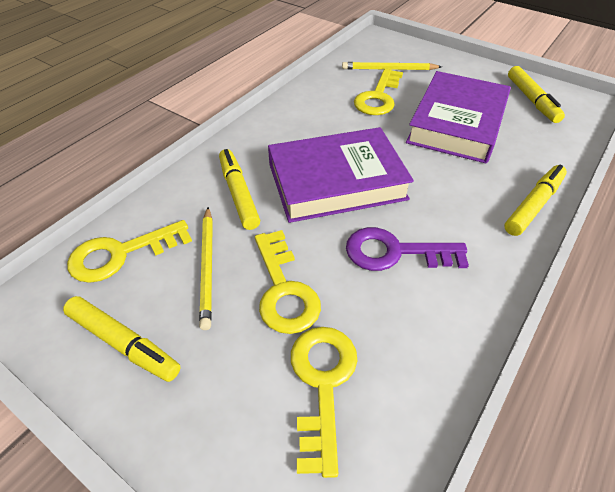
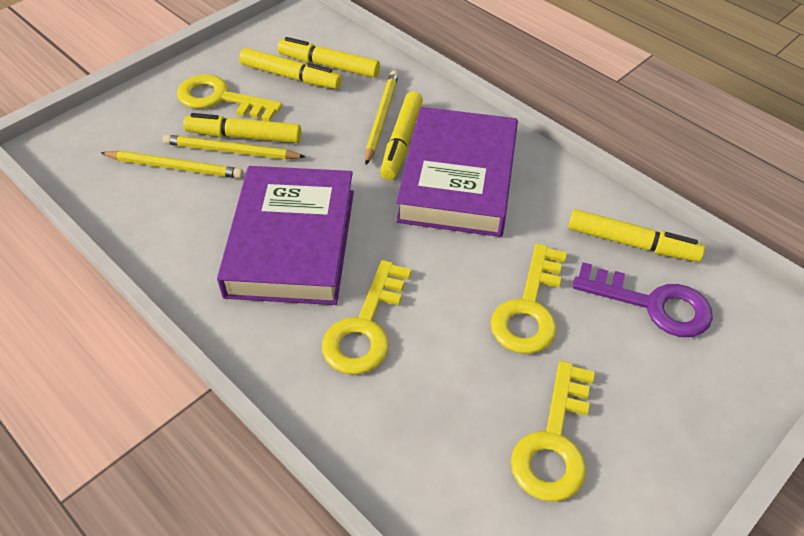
yellow marker: [63,296,181,382] [219,149,260,230] [504,165,567,236] [508,66,565,123] = 4 -> [183,113,302,143] [239,48,342,89] [277,37,380,78] [380,92,423,180] [568,209,705,262] = 5
yellow pencil: [199,207,213,330] [342,62,442,70] = 2 -> [101,151,243,179] [163,135,306,159] [365,71,399,165] = 3

